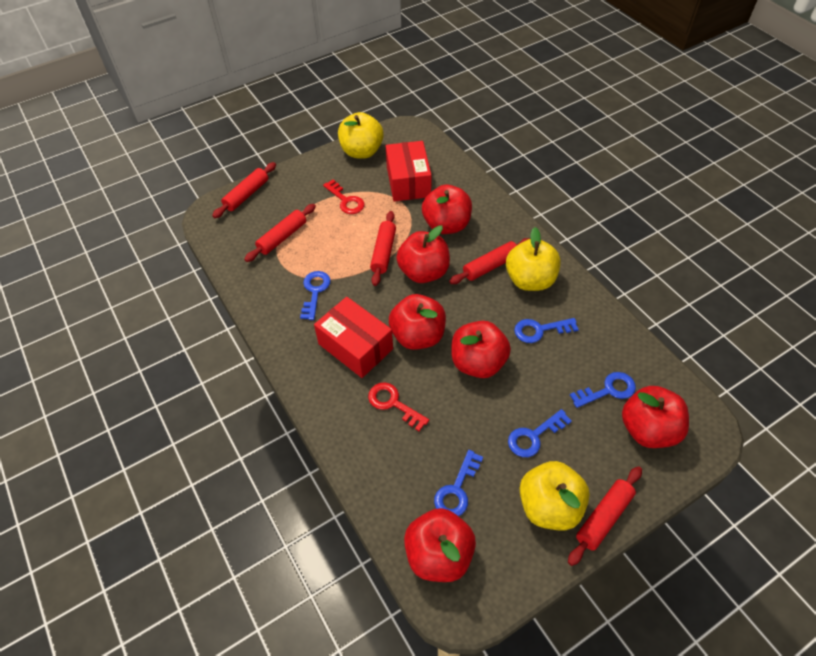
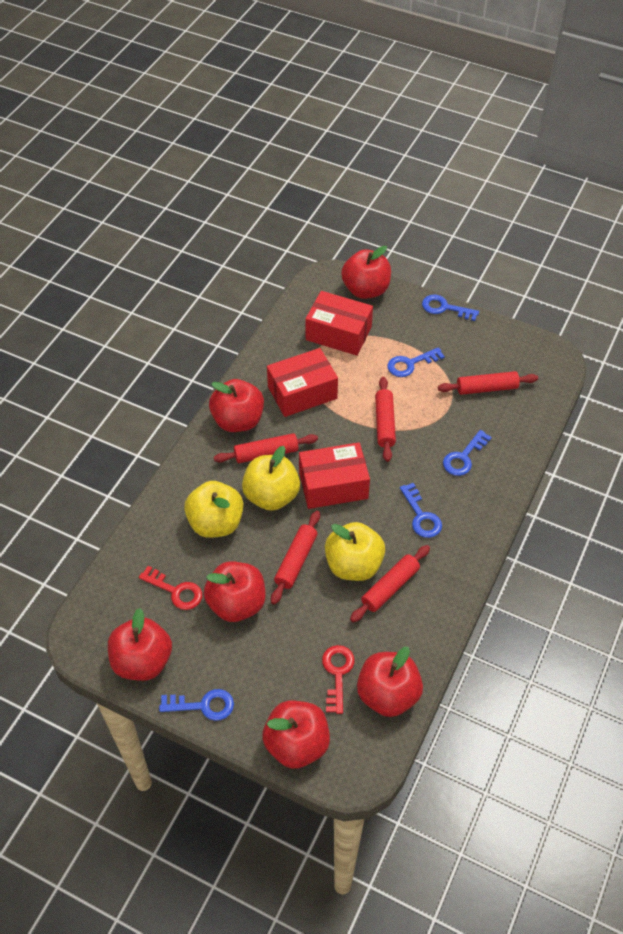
red box: [314,297,393,378] [386,141,432,201] = 2 -> [267,348,338,417] [299,442,370,509] [306,291,373,356] = 3

